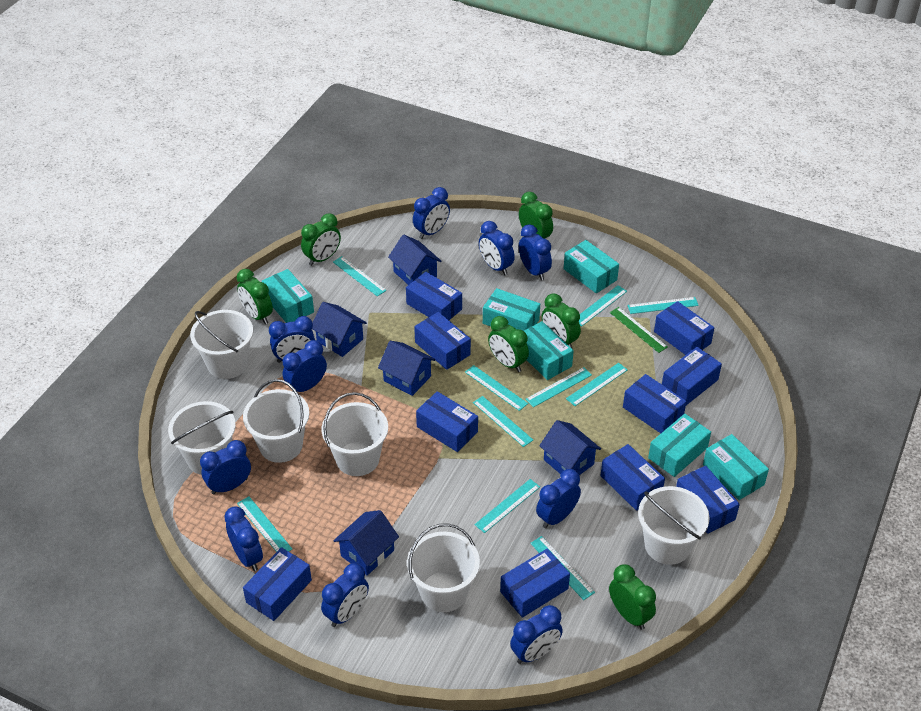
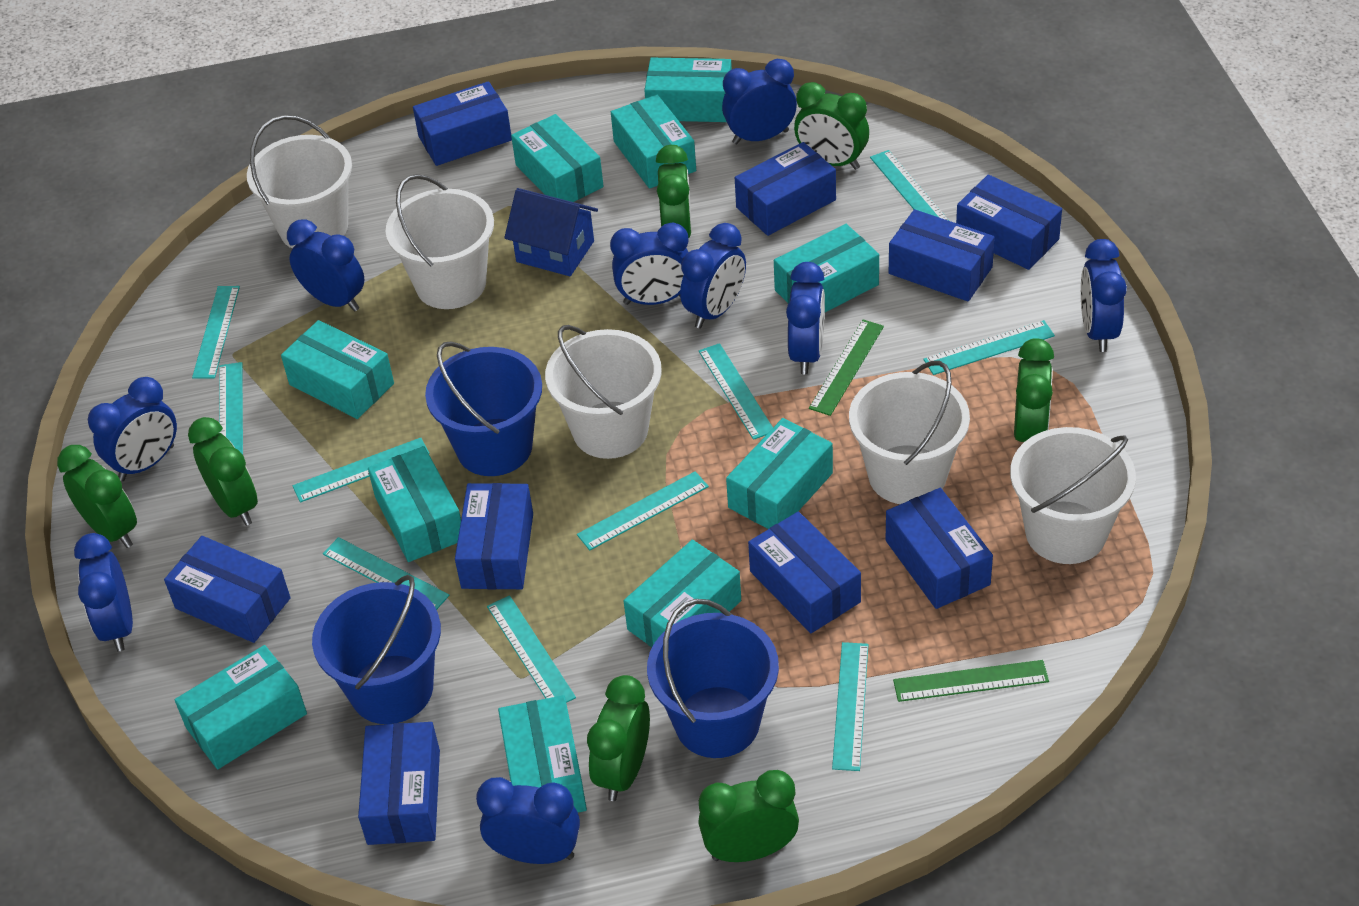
blue box: [243,547,312,621] [406,272,462,320] [414,312,471,370] [416,391,478,452] [500,548,570,618] [600,444,665,511] [623,374,687,433] [654,301,714,355] [662,347,722,405] [676,466,740,534] = 10 -> [164,536,291,643] [358,722,440,845] [413,81,512,166] [455,483,533,589] [735,142,836,236] [748,512,861,633] [886,488,993,609] [889,209,995,302] [956,175,1062,270] = 9
blue bucket: none = 0 -> [312,575,441,724] [425,341,542,476] [647,599,779,758] = 3
blue clock: [200,440,251,495] [224,506,263,571] [269,316,315,363] [283,340,327,392] [321,563,369,627] [413,187,450,239] [479,221,515,275] [510,605,563,664] [519,224,552,281] [536,469,581,528] = 10 -> [74,533,133,651] [88,377,177,481] [287,219,365,312] [476,777,580,864] [610,222,689,305] [680,223,746,329] [722,59,797,144] [786,262,825,375] [1081,239,1127,352] = 9
blue house: [312,302,367,357] [334,510,399,576] [378,341,435,396] [388,235,441,285] [539,420,601,475] = 5 -> [504,188,598,276] = 1
green clock: [237,269,273,324] [301,213,341,266] [488,316,529,372] [519,192,553,239] [542,293,581,348] [609,564,656,630] = 6 -> [57,445,137,548] [188,417,258,526] [587,675,650,801] [656,145,692,238] [698,770,799,862] [794,82,869,170] [1014,338,1054,442] = 7
green ruler: [610,307,668,353] = 1 -> [809,320,884,416] [893,660,1049,702] = 2
turquoise box: [262,269,314,323] [483,288,540,331] [524,321,574,380] [564,240,619,293] [648,414,711,477] [703,434,769,500] = 6 -> [175,645,307,769] [281,320,394,419] [368,446,461,562] [498,695,587,813] [511,114,604,202] [611,94,696,189] [624,540,741,648] [644,58,732,122] [726,418,833,529] [774,224,879,312] = 10
white bucket: [168,401,236,475] [190,310,253,379] [243,379,309,463] [322,392,388,476] [407,523,480,612] [638,486,710,565] = 6 -> [247,115,352,248] [386,174,494,309] [545,325,662,459] [849,361,970,504] [1010,427,1136,564] = 5

